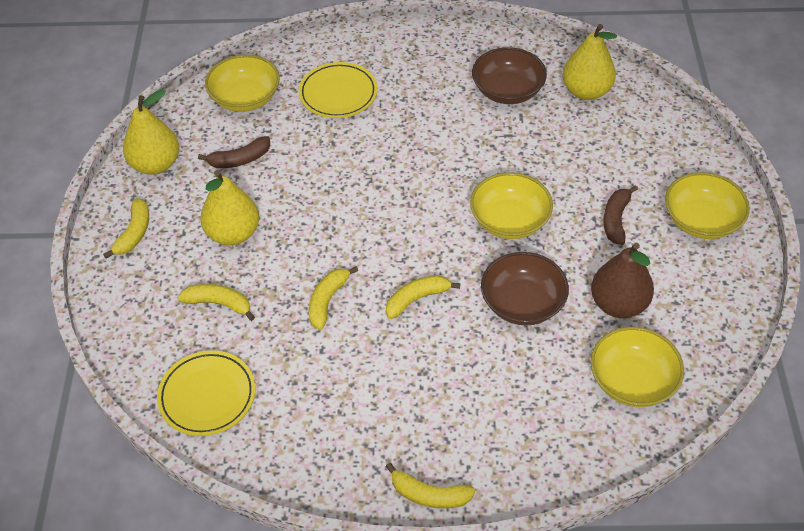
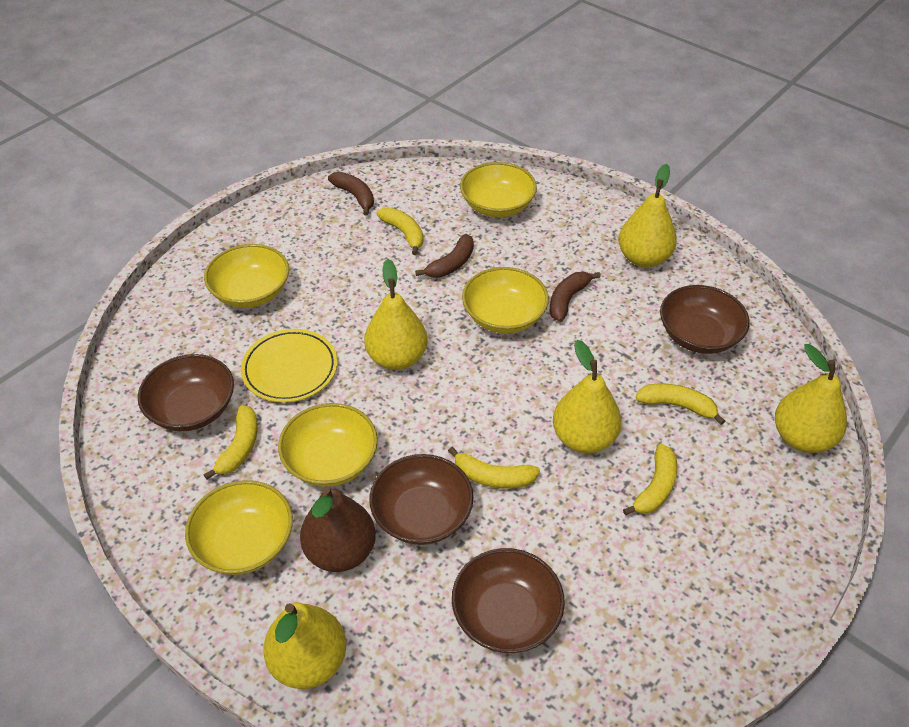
brown banana: [198,136,270,168] [603,185,638,245] = 2 -> [328,172,374,215] [415,234,474,278] [550,272,601,322] = 3
brown bowl: [472,47,547,104] [481,252,569,326] = 2 -> [138,354,234,431] [369,454,474,545] [452,548,565,653] [660,285,750,354] = 4
yellow bowl: [205,55,280,112] [470,172,553,239] [590,327,684,407] [665,172,750,239] = 4 -> [185,480,293,575] [204,244,289,308] [278,403,378,487] [460,162,537,217] [462,267,549,334] = 5
yellow pear: [123,89,179,175] [200,170,259,245] [563,24,617,100] = 3 -> [263,602,346,689] [364,259,428,370] [553,340,621,453] [618,164,677,268] [775,344,847,453] = 5
yellow plate: [157,350,255,436] [299,62,378,118] = 2 -> [241,329,337,403] = 1

